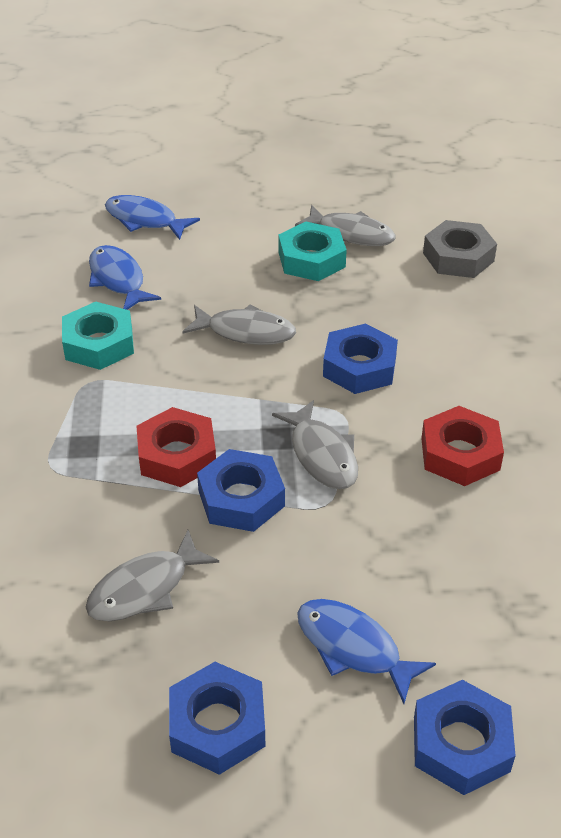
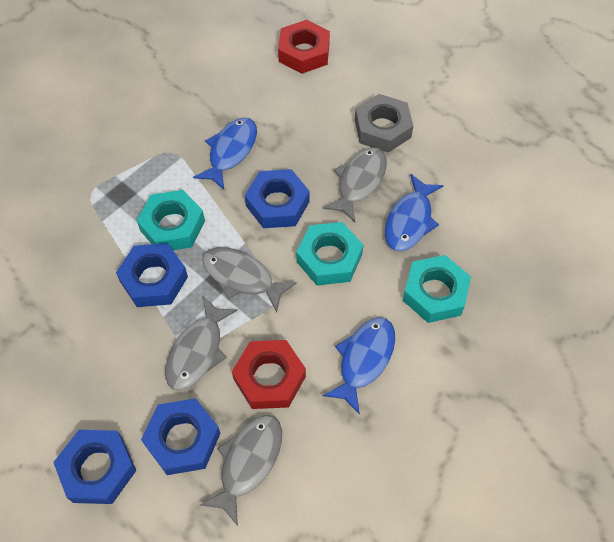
turquoise nut: [62,302,134,370] [278,222,347,281] = 2 -> [137,190,205,250] [296,222,363,286] [402,255,471,323] = 3

